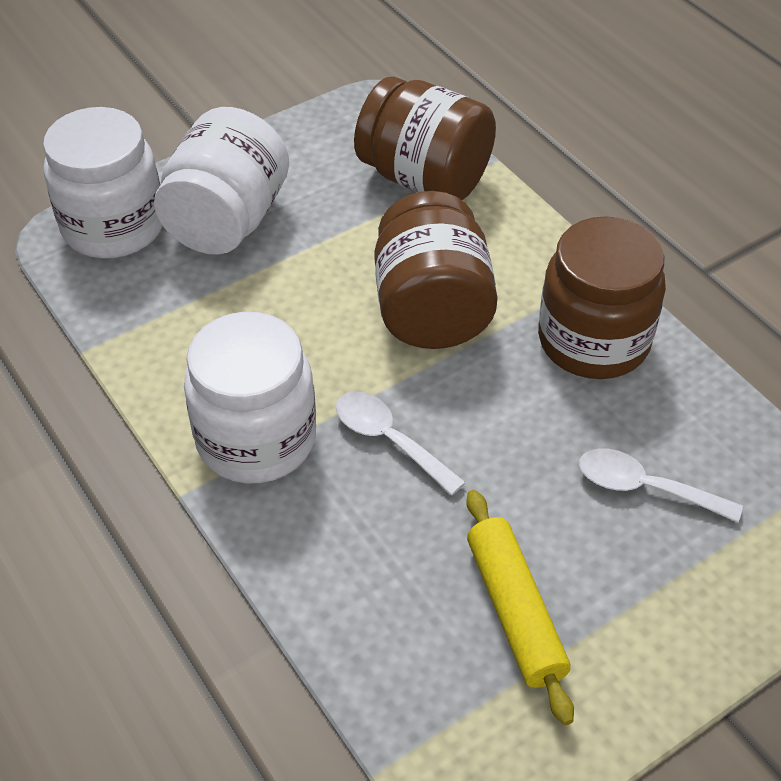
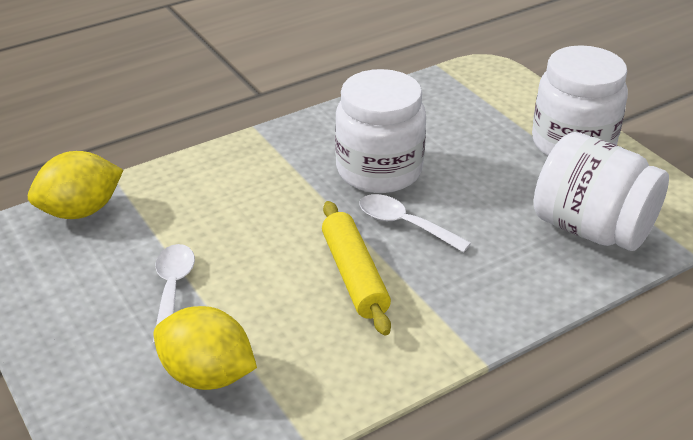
brown jar: [354,77,496,200] [374,191,498,349] [538,216,666,379] = 3 -> none = 0
yellow lemon: none = 0 -> [28,151,123,219] [154,306,257,390] = 2

